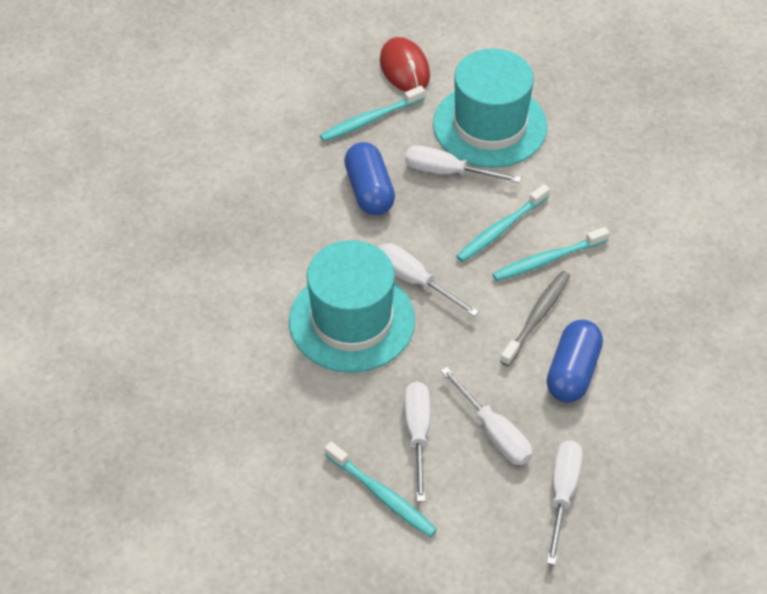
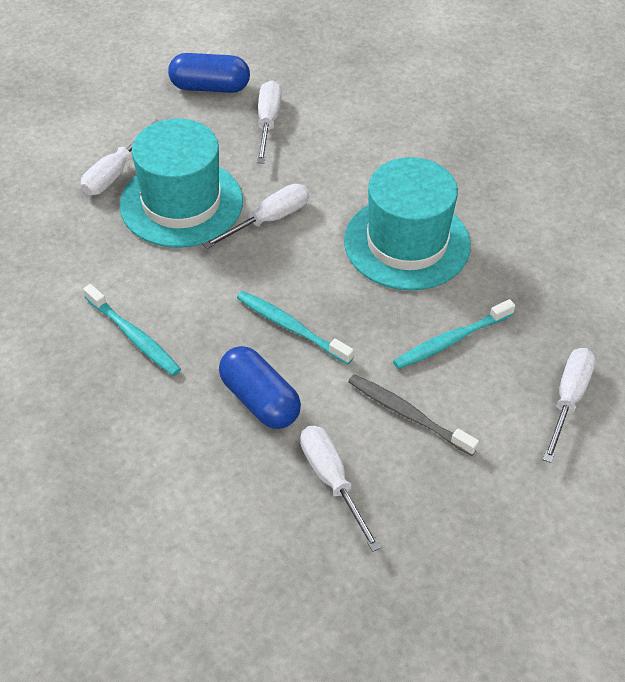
red mouse: [380,37,430,92] = 1 -> none = 0
turquoise toothbrush: [320,86,425,142] [325,442,437,537] [456,184,550,262] [492,227,609,281] = 4 -> [83,284,181,376] [237,291,354,364] [393,299,515,369] = 3

